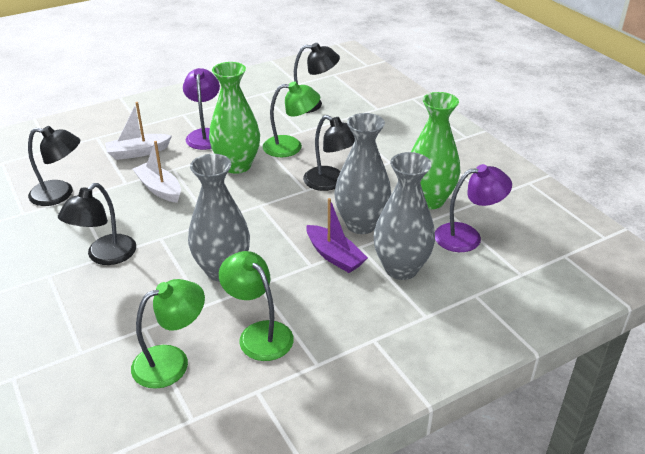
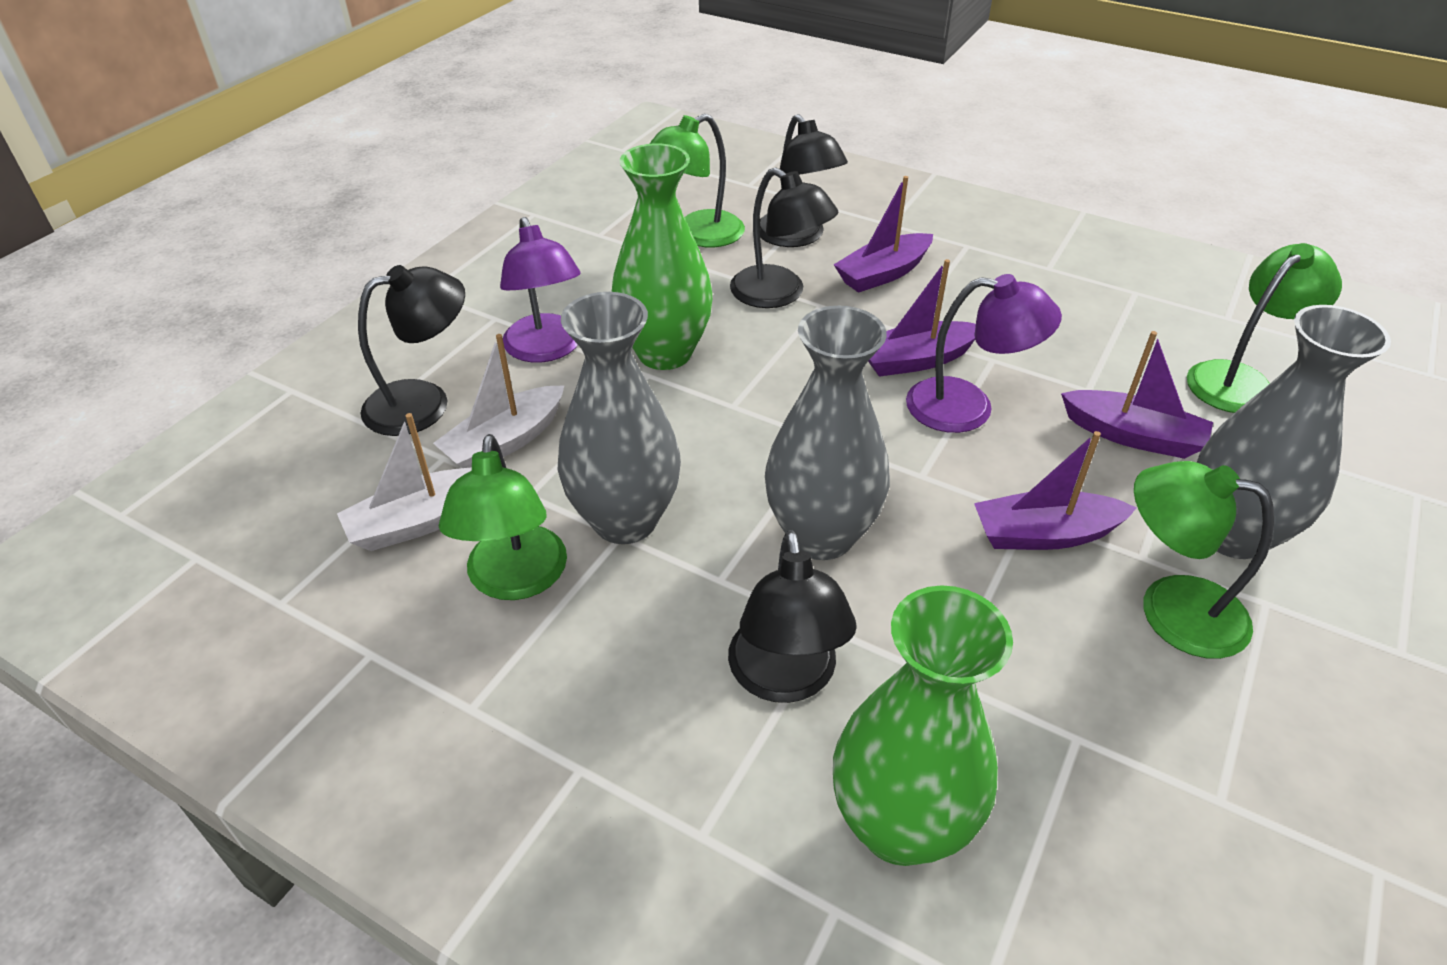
green lamp: [131,279,205,389] [219,251,294,361] [262,81,320,157] = 3 -> [439,434,567,600] [649,114,745,247] [1134,461,1275,659] [1187,243,1342,413] = 4
purple boat: [306,198,368,273] = 1 -> [834,176,933,293] [868,259,976,377] [974,431,1137,550] [1061,331,1213,459] = 4

